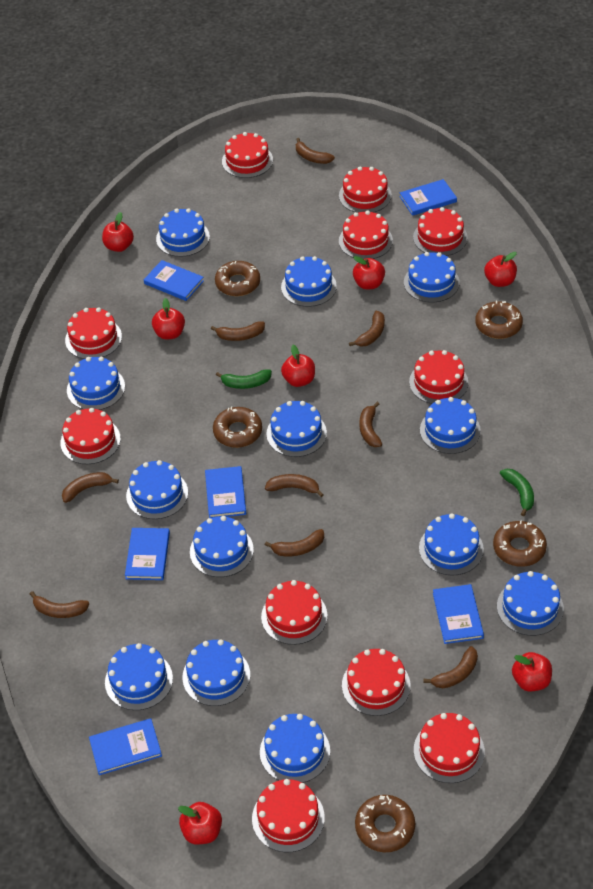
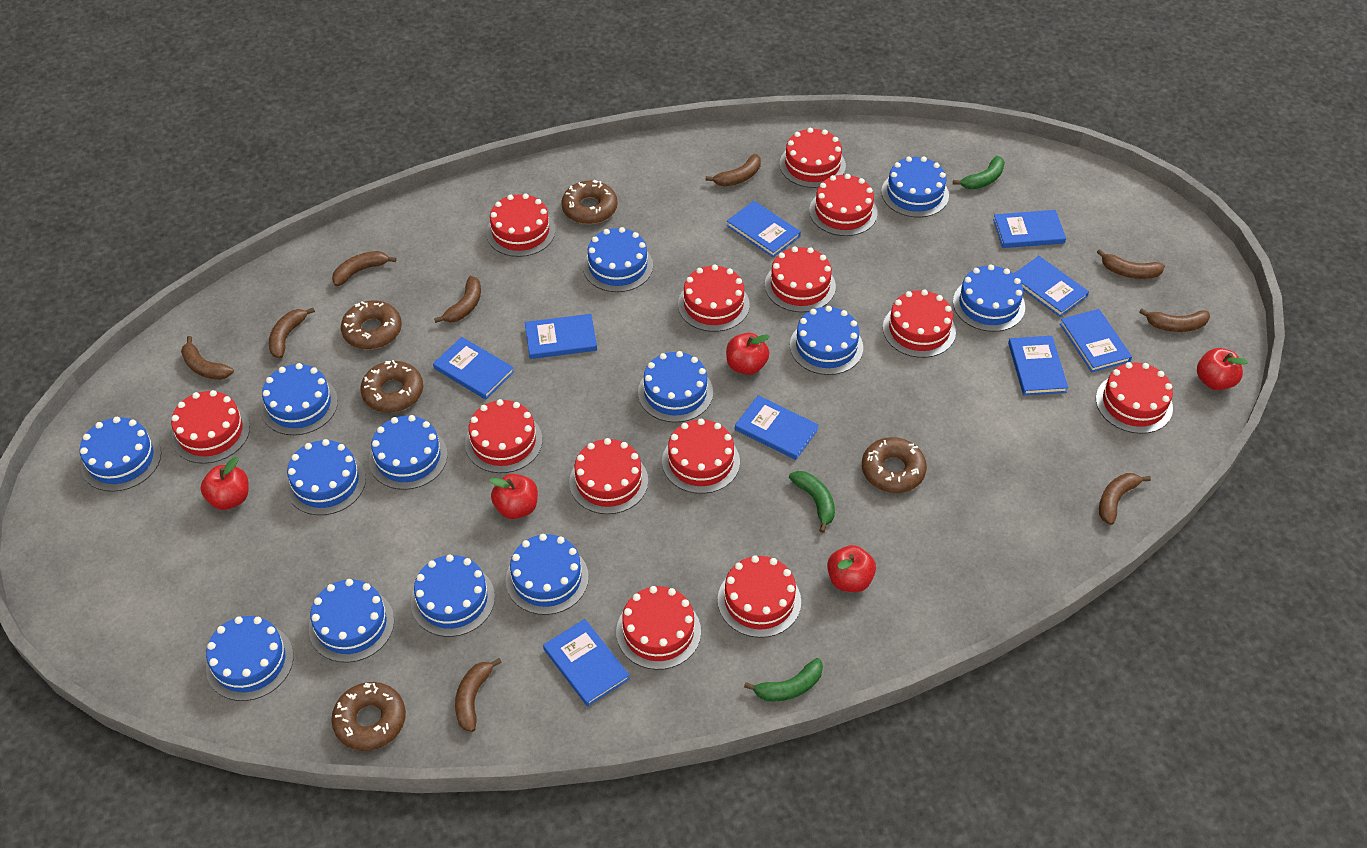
blue book: [89,718,162,775] [125,528,170,580] [144,260,204,301] [205,466,246,518] [399,179,457,216] [433,584,484,644] = 6 -> [433,337,514,399] [525,314,597,359] [543,619,630,706] [726,201,801,257] [735,395,819,460] [993,210,1066,248] [1008,336,1068,395] [1014,256,1089,317] [1060,309,1132,372] = 9
green banana: [216,369,272,389] [500,469,534,516] = 2 -> [744,658,823,702] [789,471,835,533] [953,156,1005,190] = 3
red apple: [102,212,134,252] [152,298,185,339] [178,802,222,845] [281,345,315,387] [353,256,385,289] [484,252,517,287] [512,652,552,691] = 7 -> [200,457,249,510] [489,474,538,519] [726,333,770,375] [827,545,876,592] [1197,348,1248,390] = 5
red cake: [60,408,121,464] [65,307,122,359] [222,132,273,178] [252,779,325,852] [261,580,328,645] [339,166,392,213] [339,211,393,259] [342,649,411,716] [409,350,468,404] [413,207,468,256] [414,713,485,783] = 11 -> [171,390,250,464] [465,399,542,473] [486,194,555,257] [569,438,648,514] [616,586,701,670] [662,419,740,494] [678,265,750,332] [718,555,801,638] [765,247,836,312] [780,128,846,188] [809,174,878,236] [883,290,956,358] [1096,362,1173,434] = 13

